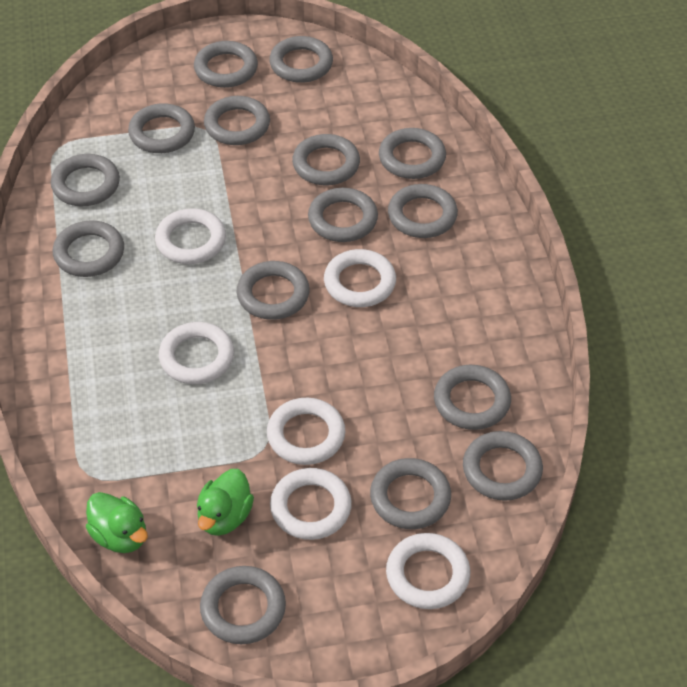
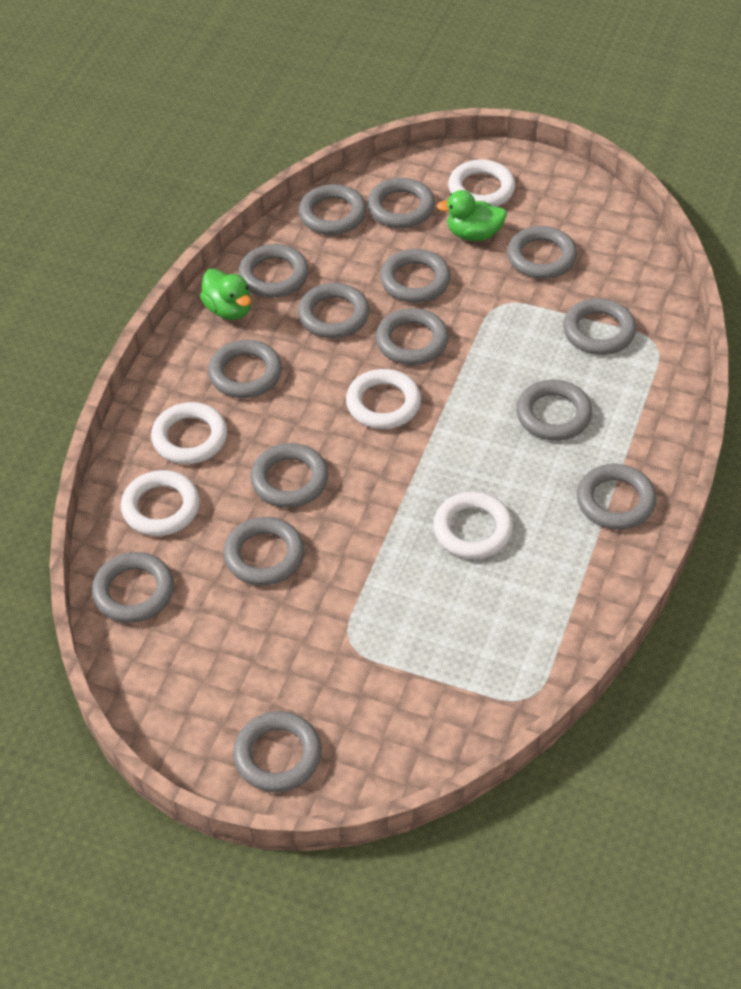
white ring: [155,208,226,264] [159,322,234,384] [267,398,345,465] [270,468,352,540] [324,249,396,307] [386,533,470,609] = 6 -> [121,470,200,536] [151,402,227,464] [346,369,421,429] [433,492,513,559] [448,160,515,207] = 5

